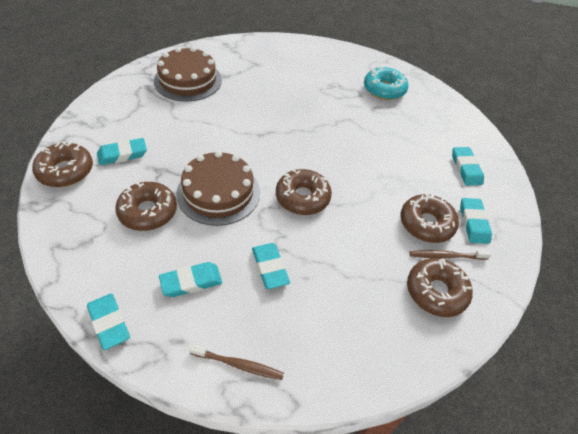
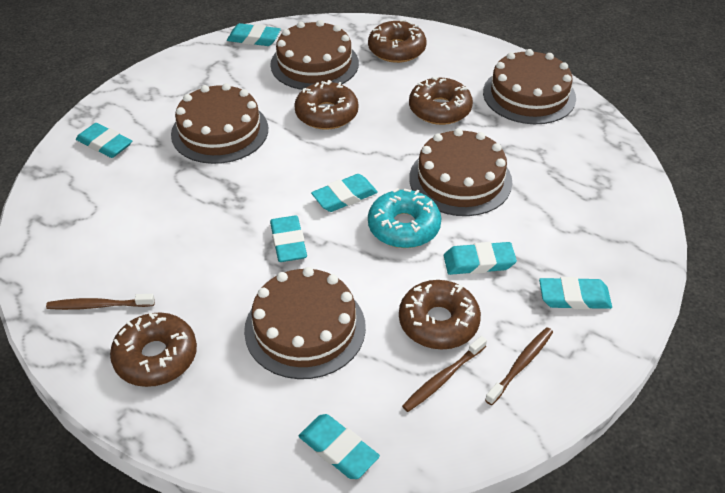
brown cake: [154,47,222,102] [176,151,260,226] = 2 -> [171,83,268,164] [244,267,366,379] [270,20,359,90] [409,128,513,216] [483,49,576,124] = 5
brown toothbrush: [189,344,284,380] [409,250,491,260] = 2 -> [46,294,155,310] [402,336,487,412] [485,327,553,405] = 3
turquoise eraser: [87,294,130,350] [97,138,147,165] [159,262,222,297] [252,243,290,289] [452,147,484,186] [460,198,492,244] = 6 -> [76,123,132,158] [227,23,281,46] [270,215,307,262] [299,414,380,479] [311,174,378,212] [444,242,517,275] [539,277,612,310] = 7

